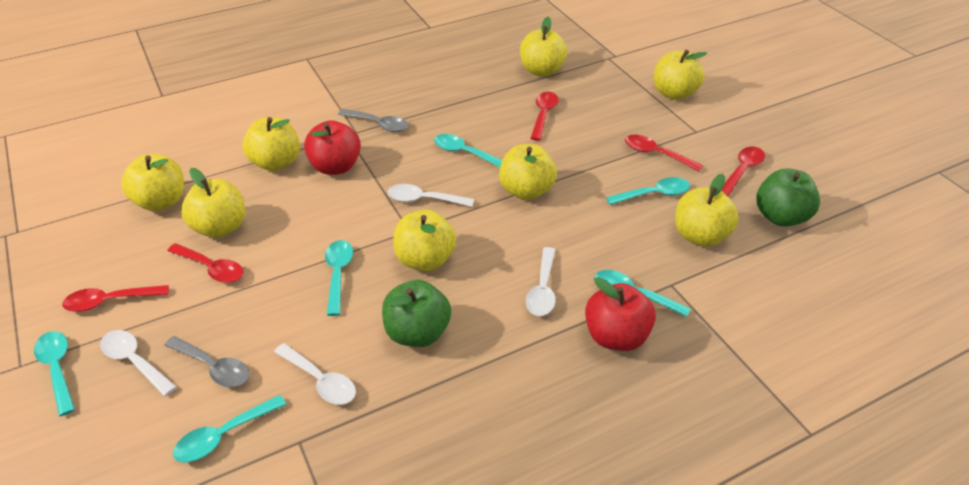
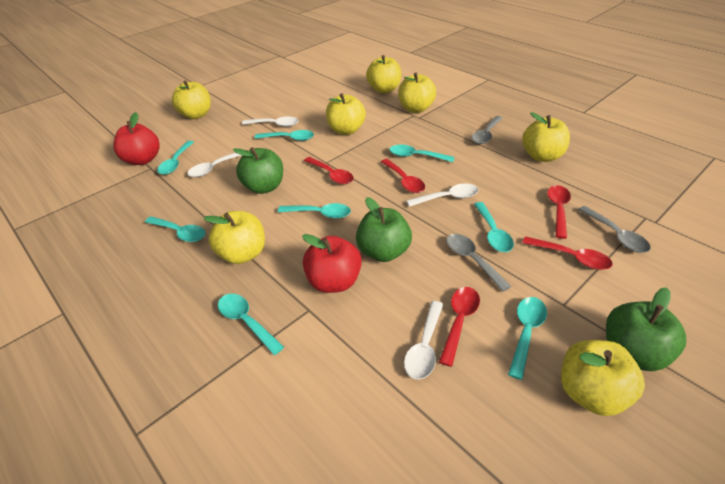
green apple: [382,280,451,347] [756,168,820,227] = 2 -> [233,147,283,194] [356,197,412,262] [606,287,686,371] = 3
grey spoon: [164,336,250,387] [338,109,408,132] = 2 -> [446,234,511,292] [472,116,503,144] [578,206,651,253] = 3
turquoise spoon: [34,331,75,416] [173,395,286,462] [325,240,353,316] [434,134,502,168] [594,270,691,317] [606,177,690,205] = 6 -> [145,216,206,242] [157,141,194,175] [218,294,284,355] [255,130,314,141] [278,203,351,219] [389,144,455,162] [474,202,514,252] [508,297,547,380] = 8
yellow apple: [121,154,184,211] [181,168,245,238] [243,117,300,171] [393,210,456,271] [499,144,557,200] [520,17,567,76] [654,50,707,100] [675,174,739,247] = 8 -> [172,80,211,119] [203,211,265,264] [326,93,366,135] [366,55,401,93] [398,73,436,113] [522,112,570,162] [561,340,645,416] = 7

